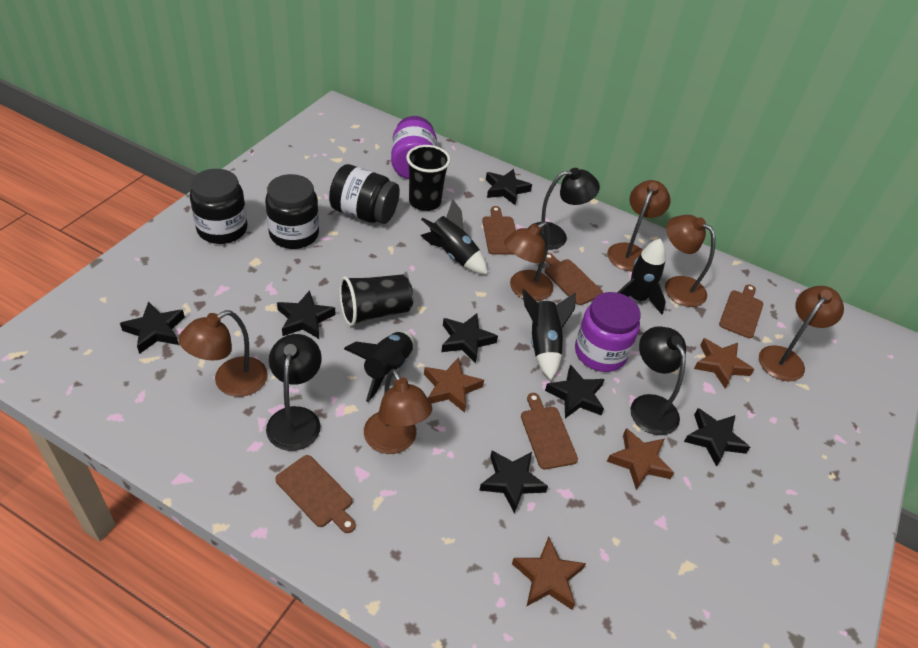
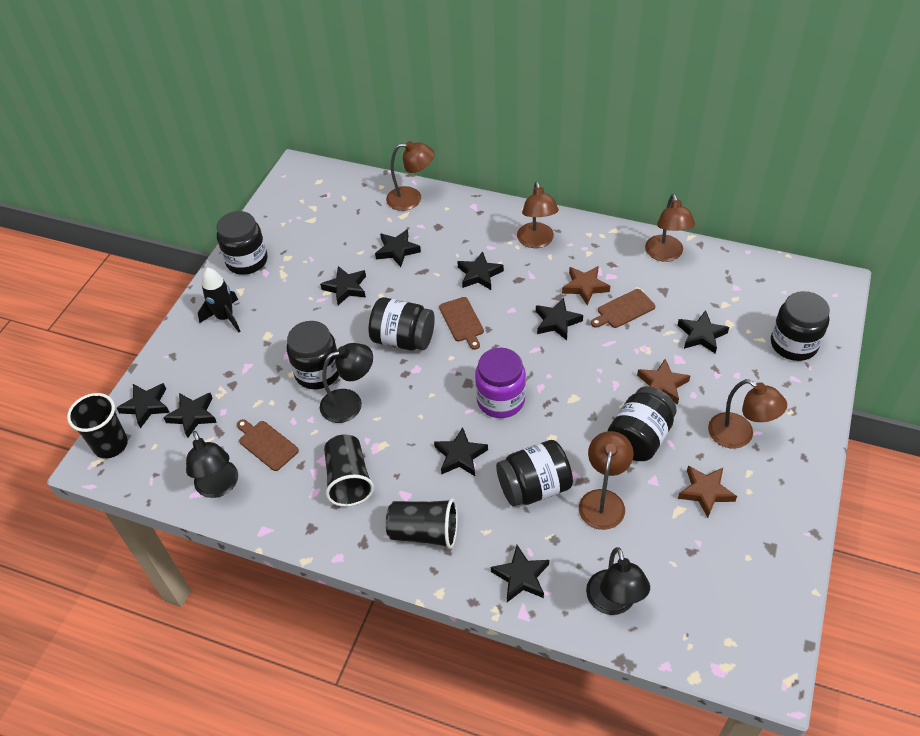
black cup: [340,274,413,326] [406,145,451,211] = 2 -> [67,393,128,459] [324,434,374,507] [386,498,458,549] = 3
black jar: [190,169,247,244] [265,174,319,249] [329,164,400,224] = 3 -> [216,211,268,275] [287,321,339,389] [368,297,435,350] [496,440,573,506] [608,386,677,461] [771,291,830,361] = 6
black rocket: [344,331,414,402] [420,200,488,275] [522,289,576,380] [617,239,666,314] = 4 -> [198,267,241,332] = 1
black star: [120,301,185,354] [277,290,335,339] [441,313,498,364] [479,451,548,514] [486,169,532,205] [545,364,605,418] [684,408,750,467] = 7 -> [117,383,170,428] [163,393,217,438] [320,266,366,305] [375,229,421,267] [434,427,488,476] [457,251,504,290] [491,545,549,602] [536,298,583,340] [678,310,729,354] = 9
brown cutting board: [275,455,356,533] [482,206,516,255] [521,393,578,469] [545,253,603,305] [719,285,763,338] = 5 -> [237,419,299,471] [439,297,484,350] [591,289,655,328] = 3
brown lamp: [179,310,268,397] [364,369,432,454] [504,222,553,301] [607,180,671,271] [665,215,715,307] [759,286,844,382] = 6 -> [386,141,435,211] [517,182,559,248] [579,431,634,530] [645,194,695,262] [708,379,787,449] = 5
brown star: [424,357,484,413] [512,537,586,610] [607,428,674,490] [694,338,754,388] = 4 -> [562,266,610,305] [637,359,690,405] [678,466,737,518] = 3
purple jar: [391,116,437,179] [575,292,641,372] = 2 -> [475,348,526,418] = 1

